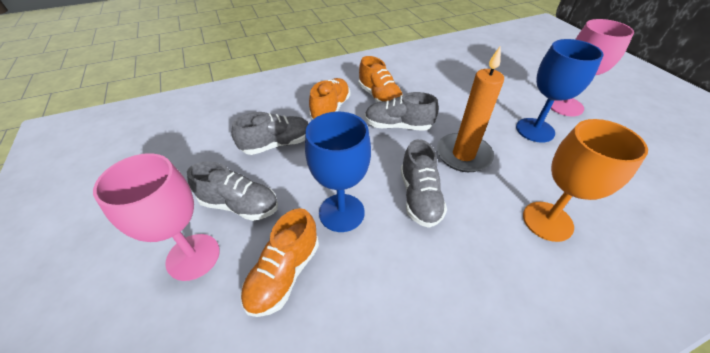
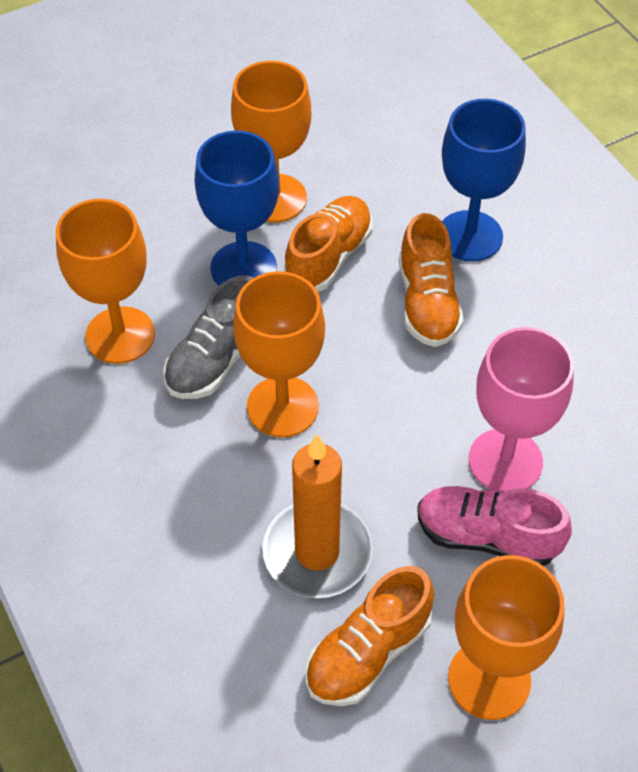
grey shoe: [187,161,278,221] [232,112,309,155] [365,92,439,131] [401,139,447,228] = 4 -> [163,275,253,399] = 1
orange goblet: [523,119,648,242] = 1 -> [56,199,155,364] [231,61,311,223] [233,271,325,437] [448,555,565,720] = 4
pink goblet: [93,153,220,281] [550,19,634,116] = 2 -> [469,327,574,491] = 1
pink shoe: none = 0 -> [417,486,572,566] = 1

